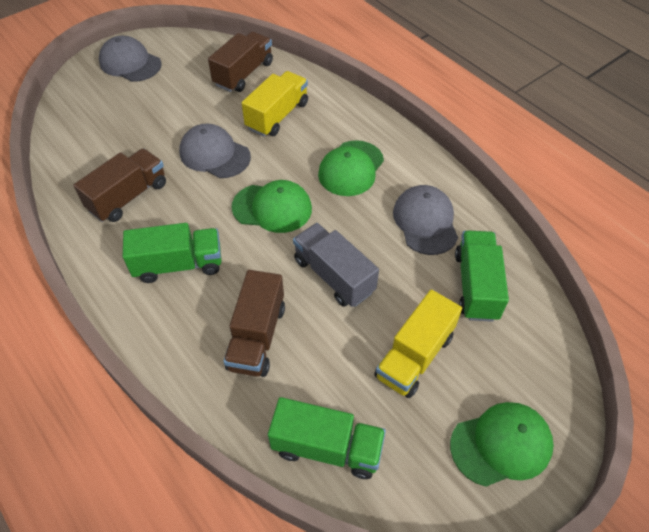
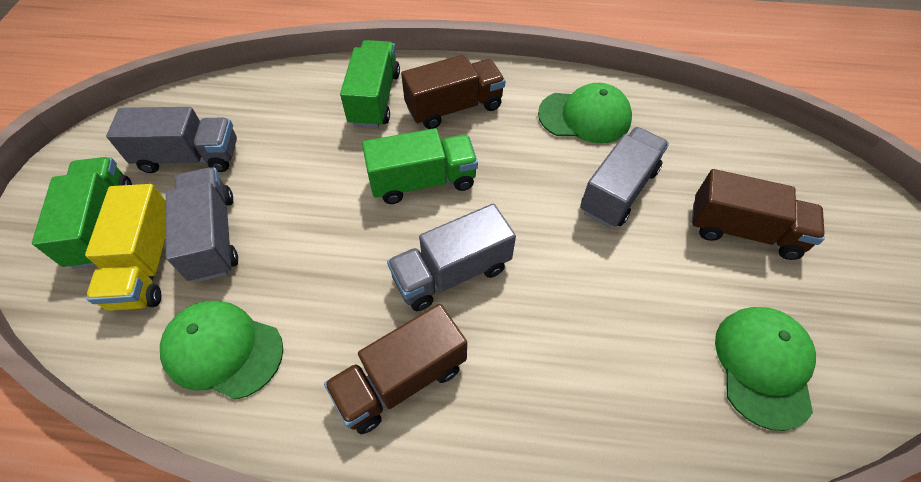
grey cap: [99,36,162,82] [179,123,251,178] [393,185,458,255] = 3 -> none = 0
grey truck: [293,223,379,307] = 1 -> [106,107,237,173] [166,168,238,282] [387,204,516,311] [580,127,669,227] = 4
yellow truck: [242,71,308,137] [374,290,462,398] = 2 -> [85,184,166,311] = 1

